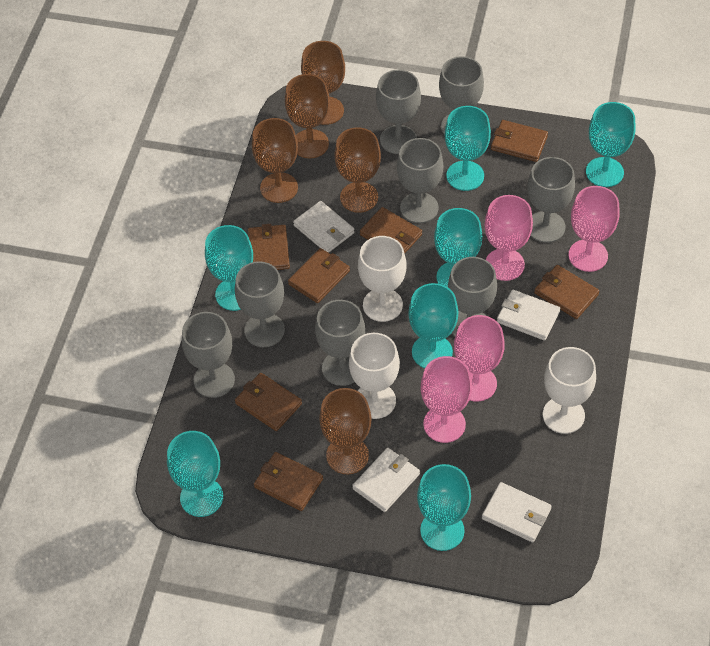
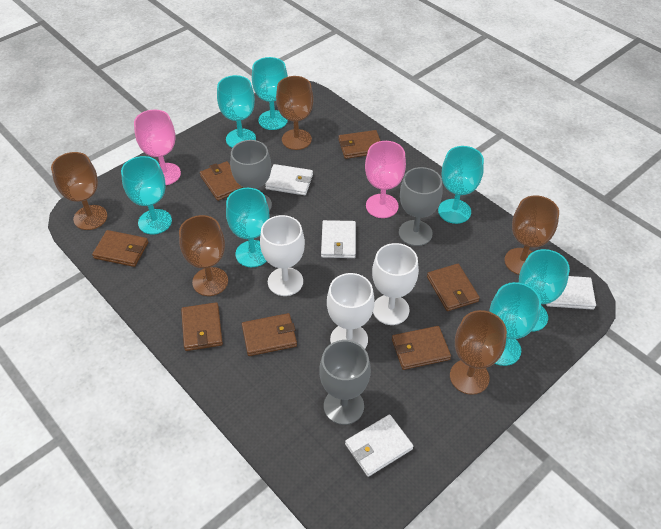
grey goblet: [182,312,235,398] [235,261,285,347] [315,300,365,386] [376,70,421,154] [397,138,443,223] [439,56,484,135] [448,257,497,337] [528,157,575,243] = 8 -> [230,140,272,211] [319,340,371,425] [399,167,443,246] = 3
pink goblet: [421,356,472,443] [454,315,505,402] [485,195,533,281] [569,186,619,272] = 4 -> [134,110,181,185] [365,141,406,218] = 2

